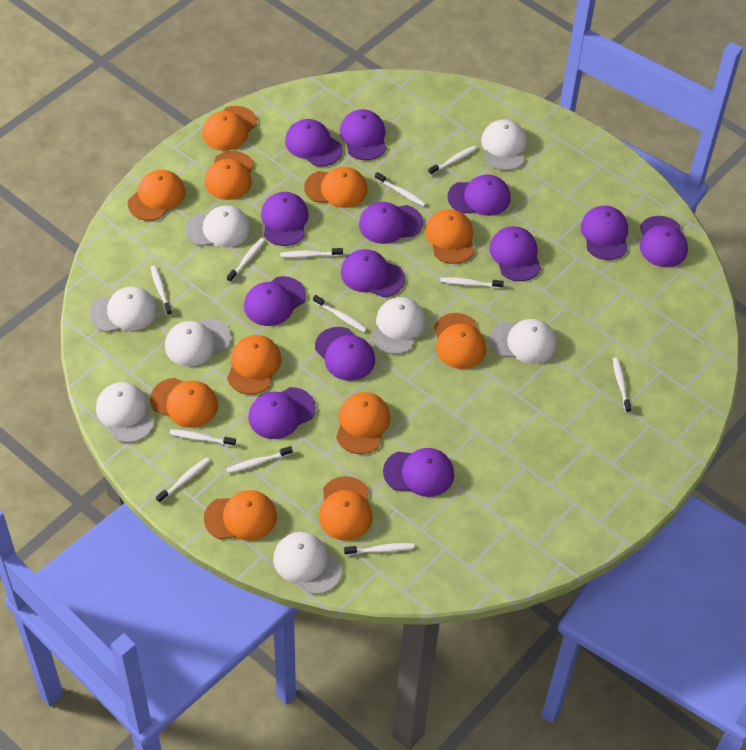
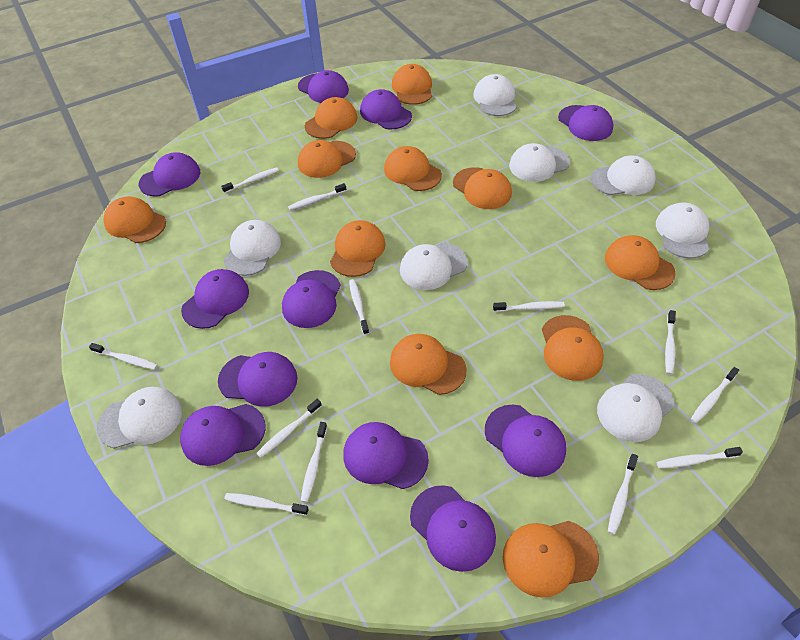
purple cap: [244,276,306,326] [248,387,316,439] [261,192,309,246] [285,119,343,167] [315,327,375,381] [340,109,387,160] [341,249,405,297] [359,202,423,244] [383,448,454,497] [447,175,511,216] [489,226,541,281] [581,206,628,260] [640,216,688,267] = 13 -> [139,152,200,196] [180,404,266,466] [181,269,249,329] [218,352,298,407] [282,270,341,328] [298,70,349,103] [343,422,429,489] [360,89,412,130] [410,485,496,572] [485,404,566,477] [558,105,613,141] = 11

